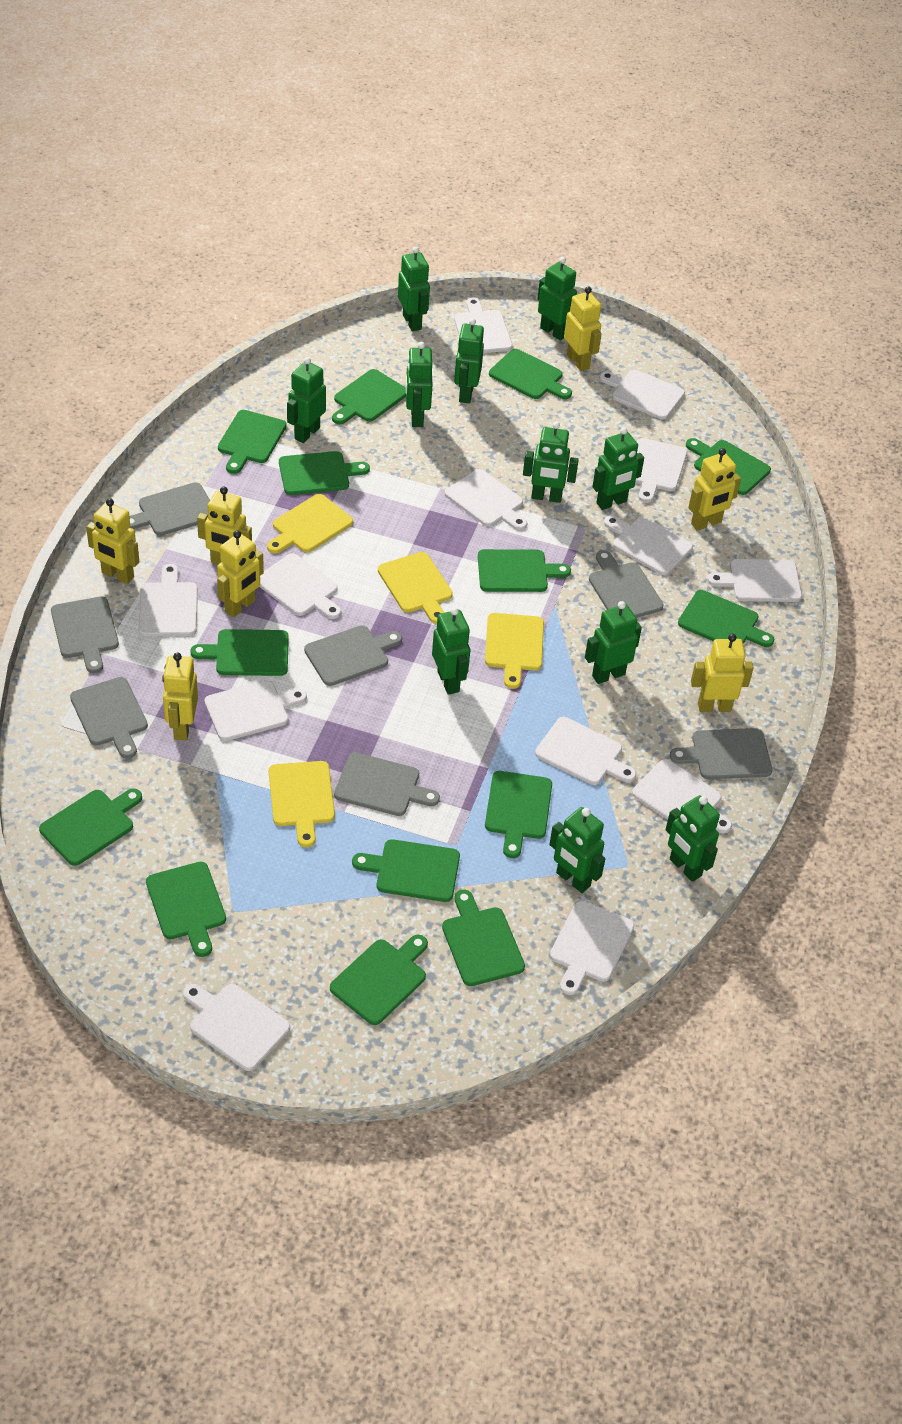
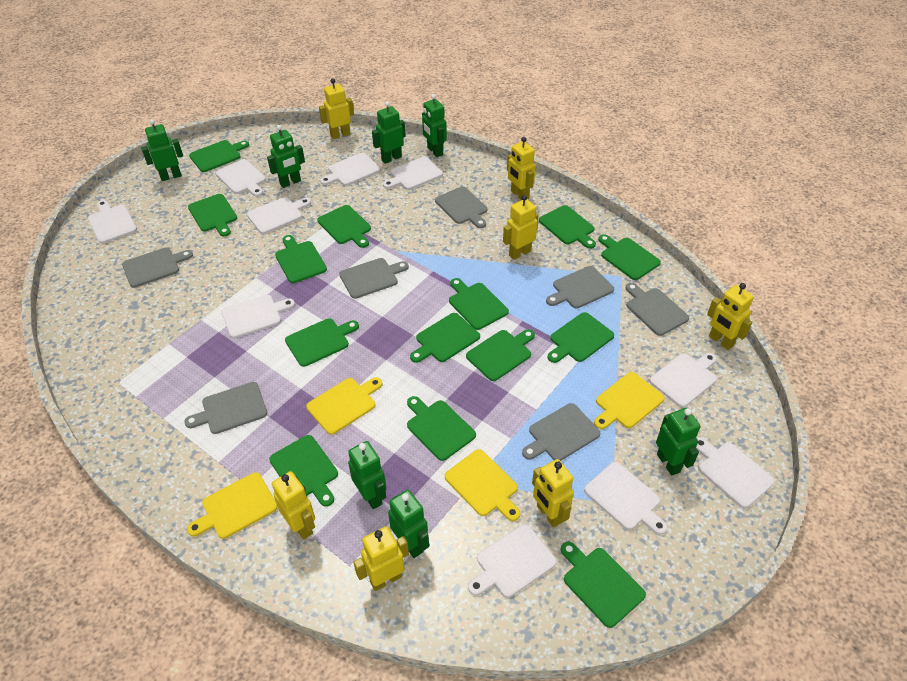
green robot: [287,357,326,443] [398,246,430,331] [406,342,433,427] [432,607,470,695] [454,318,484,404] [523,422,579,503] [537,257,577,341] [549,807,605,893] [585,601,642,684] [592,427,644,510] [666,795,720,882] = 11 -> [141,119,183,181] [267,125,305,188] [348,441,386,509] [372,101,406,164] [388,490,429,558] [422,94,447,157] [656,408,701,476] = 7
white cutting board: [138,564,198,636] [183,984,290,1071] [204,680,307,741] [259,553,341,619] [445,469,527,531] [454,298,513,353] [535,717,636,785] [550,900,634,995] [600,370,685,420] [604,515,693,575] [632,759,732,834] [635,438,687,503] [708,559,802,602] = 13 -> [88,200,137,244] [215,159,266,197] [221,295,295,338] [247,197,311,234] [320,153,380,186] [383,157,443,190] [468,524,557,598] [584,462,667,535] [649,353,717,408] [696,437,775,508] = 10

